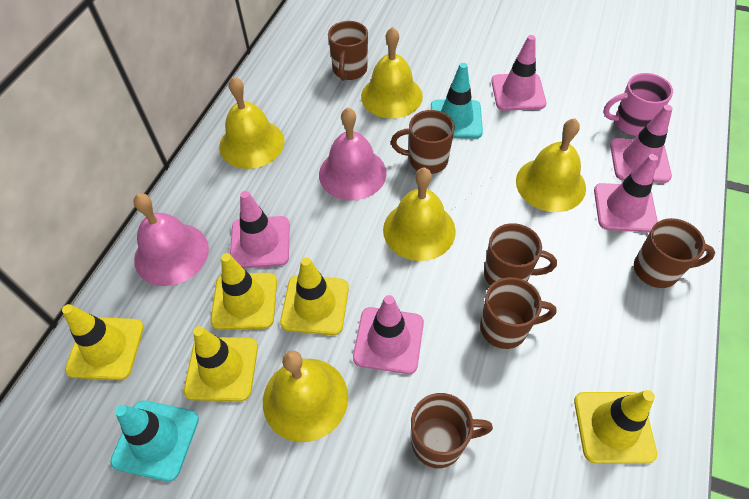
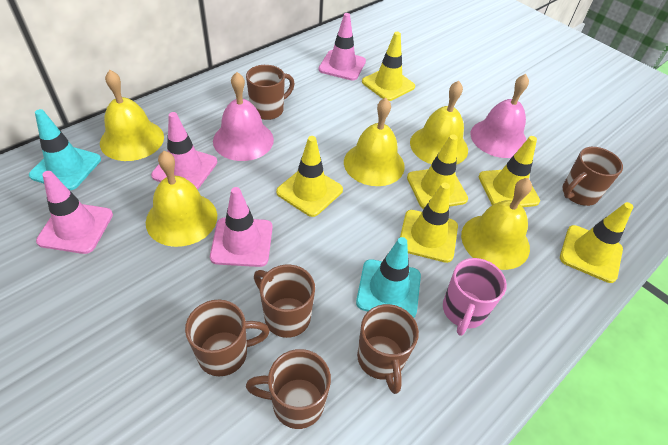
pink traffic cone: [230,191,289,268] [353,295,424,374] [491,35,546,111] [594,154,658,233] [610,105,673,183] = 5 -> [36,171,113,254] [151,112,218,190] [210,187,273,267] [318,13,366,81] = 4
yellow traffic cone: [62,304,144,380] [184,326,258,402] [211,253,277,330] [280,257,349,335] [574,390,657,464] = 5 -> [276,136,343,217] [362,32,415,101] [400,183,458,263] [407,134,468,209] [479,136,540,207] [560,202,633,283] = 6

